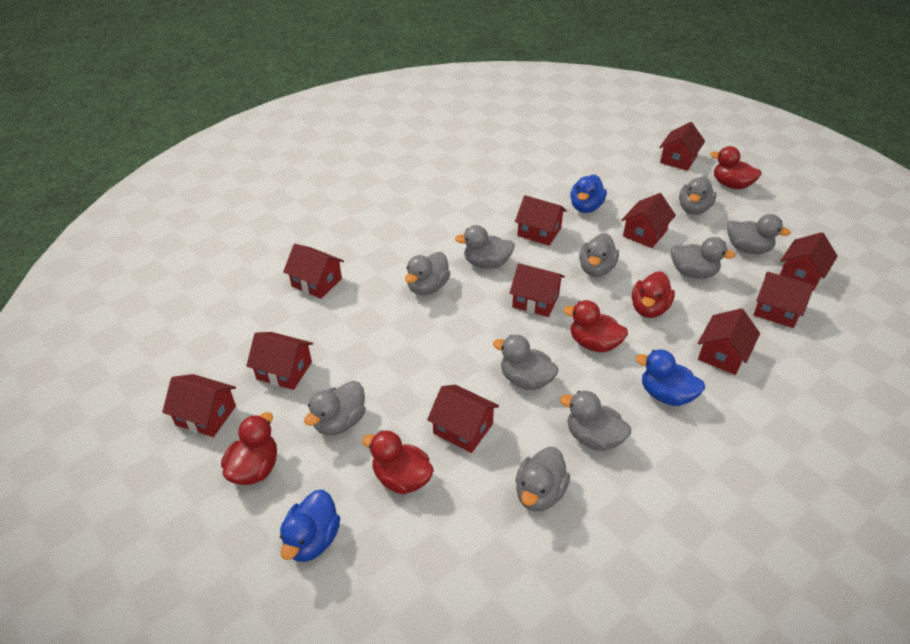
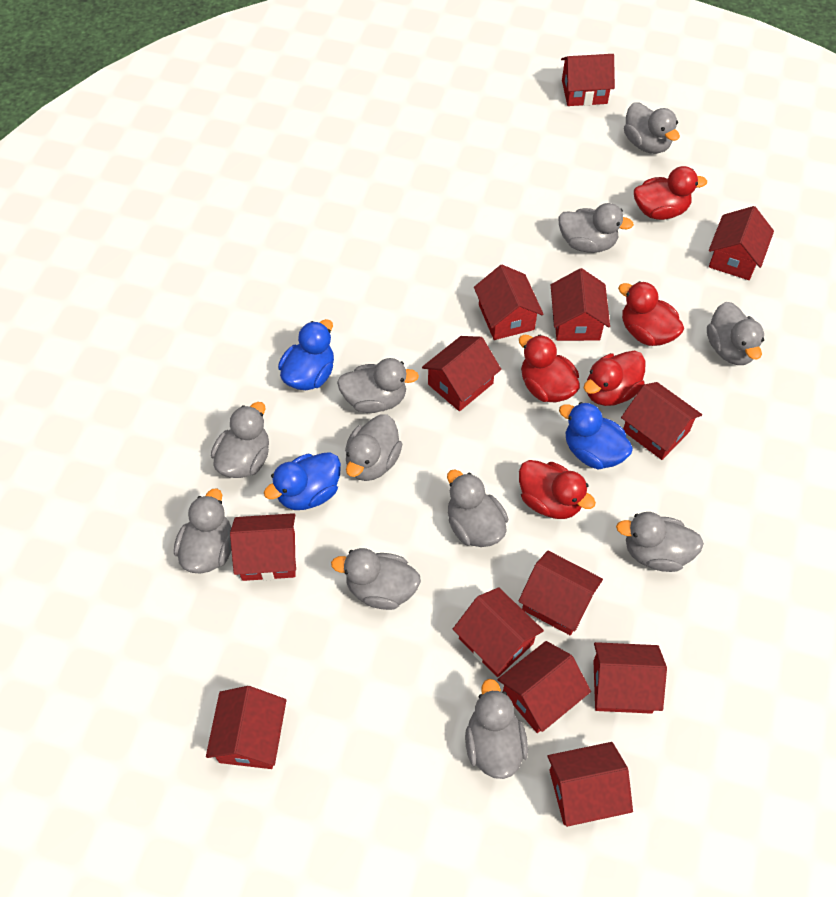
grey duck: [304,381,366,435] [405,252,450,295] [455,225,515,269] [493,335,558,390] [515,447,570,512] [560,391,631,451] [579,233,619,277] [671,237,736,279] [679,177,717,215] [727,214,791,254] = 10 -> [174,488,231,573] [211,402,269,478] [331,548,421,610] [337,358,419,413] [345,415,402,481] [447,469,508,547] [465,679,528,779] [558,203,634,253] [616,512,704,572] [624,102,680,154] [707,302,764,365] = 11
red house: [162,374,236,437] [246,332,313,390] [283,244,344,299] [427,385,499,453] [510,263,565,317] [515,195,567,246] [621,193,676,248] [659,122,705,171] [698,308,760,375] [753,272,814,328] [780,232,838,291] = 11 -> [206,686,286,769] [230,513,296,581] [422,336,501,411] [453,587,544,677] [474,265,544,340] [498,641,591,733] [518,551,603,636] [547,742,633,827] [551,268,610,341] [561,54,615,106] [593,642,667,714] [621,382,702,460] [709,206,774,280] = 13

